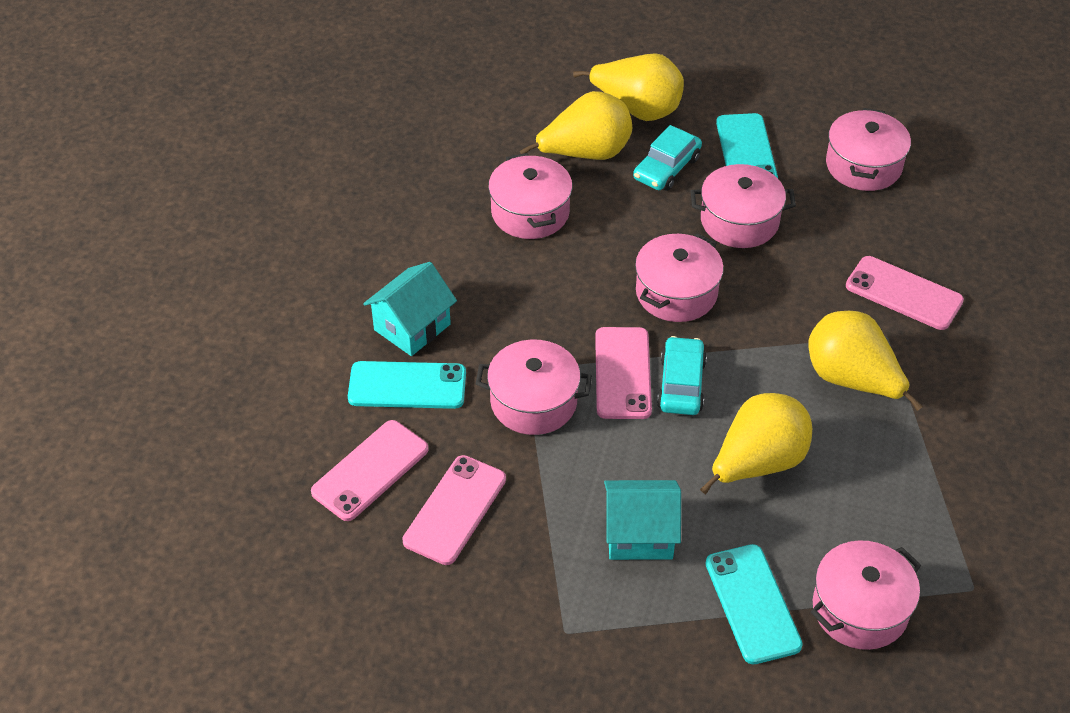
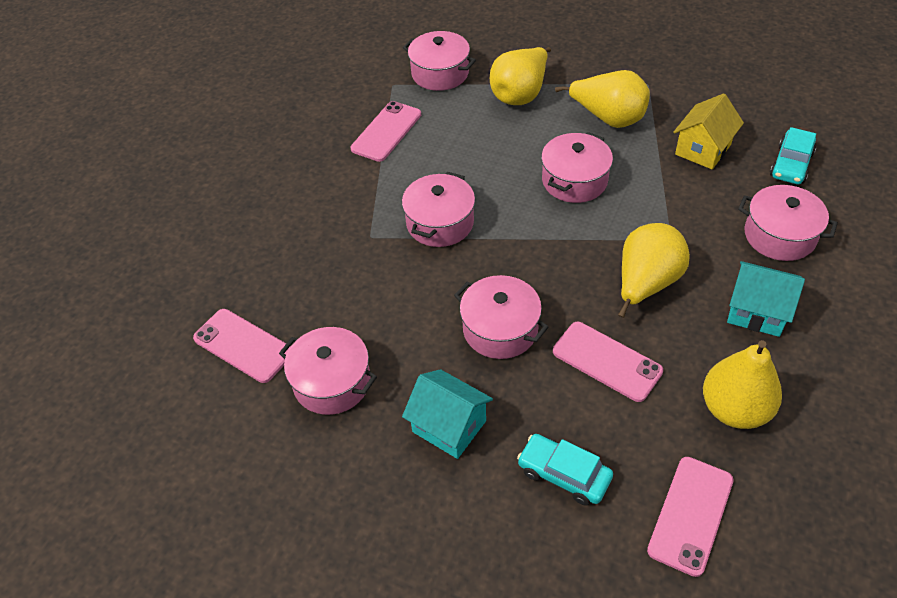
turquoise phone: [348,361,466,409] [706,544,803,665] [716,113,778,178] = 3 -> none = 0
yellow house: none = 0 -> [673,93,744,169] = 1

